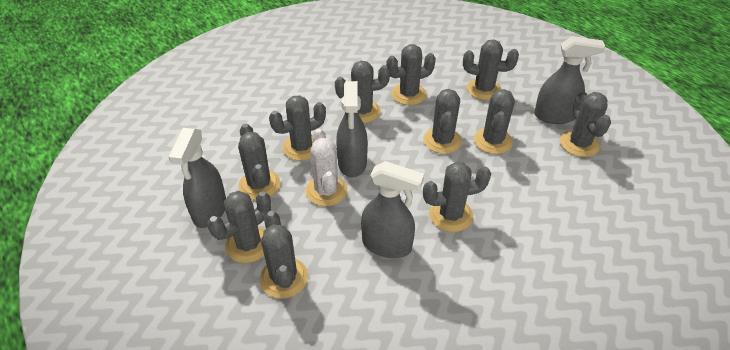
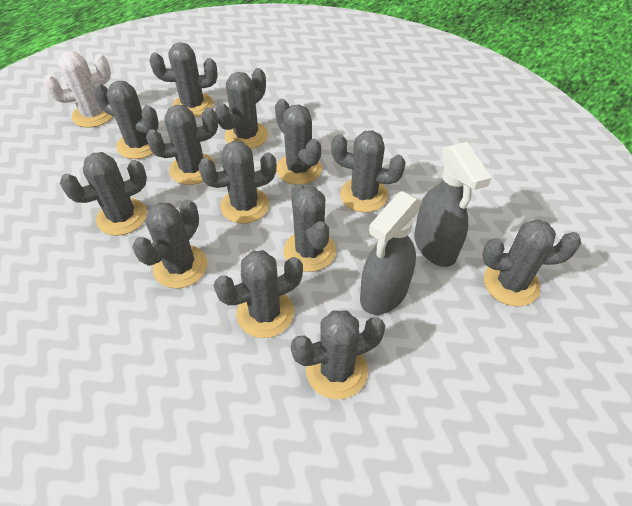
grey cactus: [207,191,271,263] [238,124,281,200] [260,211,308,299] [269,95,326,161] [335,61,390,123] [386,44,436,105] [423,89,462,154] [423,162,491,232] [463,40,519,100] [474,89,515,154] [560,92,611,157] = 11 -> [60,152,147,236] [93,81,159,159] [132,200,207,288] [146,105,218,185] [150,42,218,117] [198,141,277,223] [213,250,303,338] [215,68,268,149] [275,99,322,185] [283,183,336,272] [291,310,386,399] [331,130,406,212] [482,219,581,306] = 13
grey spray bottle: [168,128,226,228] [336,81,368,177] [361,161,424,258] [534,36,605,124] = 4 -> [360,191,422,315] [414,142,491,267] = 2

